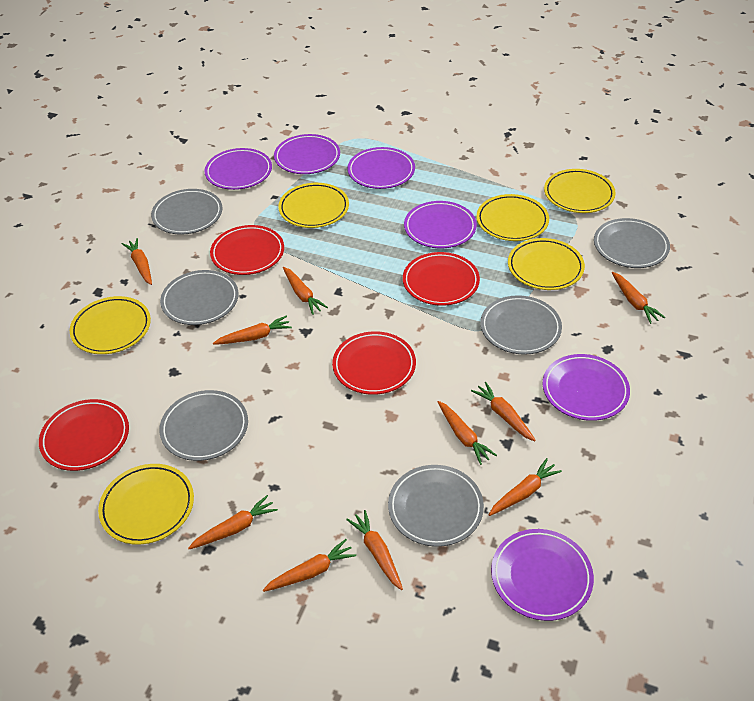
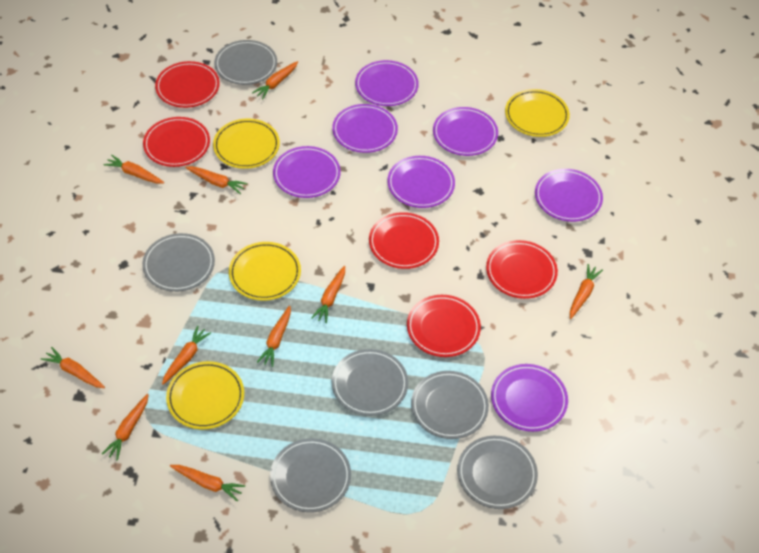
purple plate: [204,148,272,190] [274,134,340,174] [347,147,415,189] [404,201,477,248] [491,529,594,621] [543,354,630,421] = 6 -> [273,146,341,198] [332,104,398,153] [355,60,419,106] [387,156,455,208] [433,107,498,156] [491,364,568,432] [535,169,603,222] = 7
red plate: [39,399,129,471] [210,225,284,275] [332,331,416,395] [403,252,480,306] = 4 -> [143,117,210,167] [155,61,220,108] [369,212,439,269] [407,295,481,357] [486,240,558,299] = 5
yellow plate: [70,296,151,354] [98,464,194,545] [278,183,349,228] [477,194,549,241] [508,238,585,290] [544,169,616,213] = 6 -> [166,361,244,429] [213,119,280,169] [229,242,301,301] [505,89,570,137] = 4

